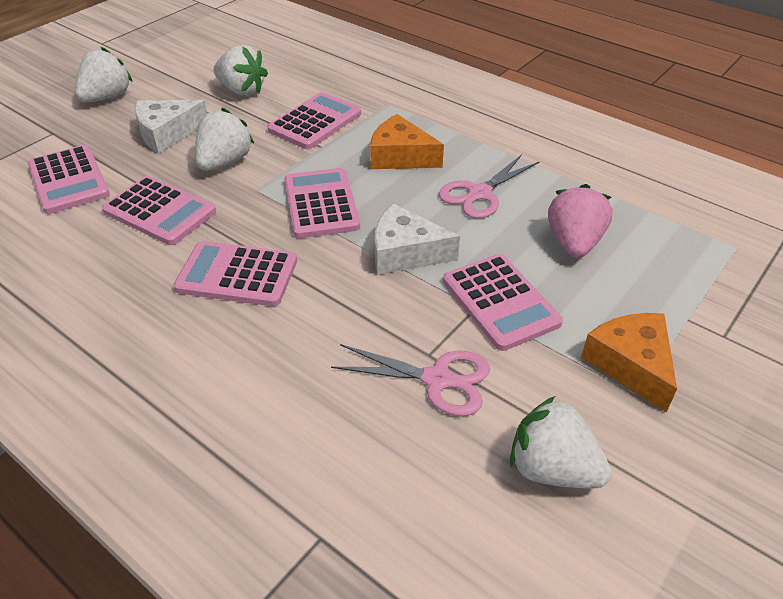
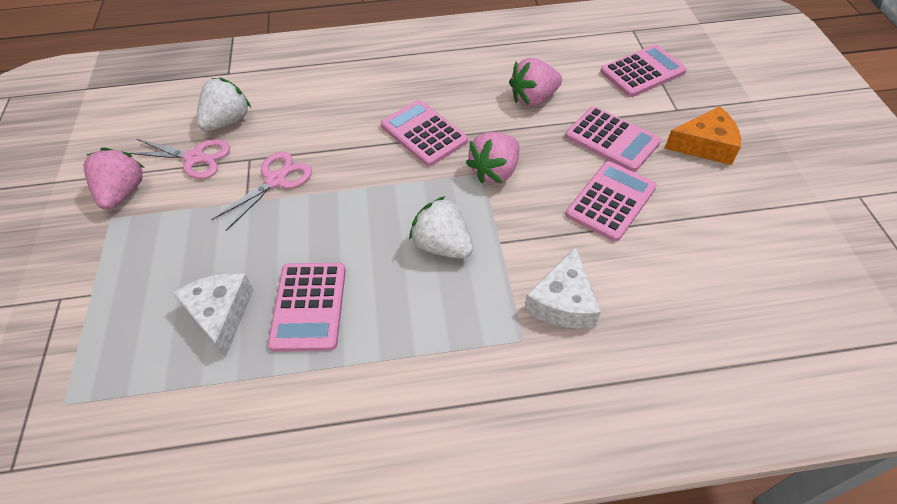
orange cheese: [370,114,444,169] [581,313,677,413] = 2 -> [664,106,741,165] = 1
pink calculator: [28,145,110,214] [102,176,216,245] [173,241,297,306] [267,92,361,149] [284,168,360,238] [443,254,563,351] = 6 -> [268,263,346,352] [381,100,468,166] [565,106,661,172] [566,161,657,242] [600,44,687,97] = 5
pink strawberry: [548,184,613,258] = 1 -> [84,147,144,210] [466,132,520,183] [509,58,562,107] = 3
white strawberry: [75,47,133,102] [195,108,254,171] [214,45,268,96] [510,396,611,488] = 4 -> [196,78,251,131] [409,196,473,259] = 2

